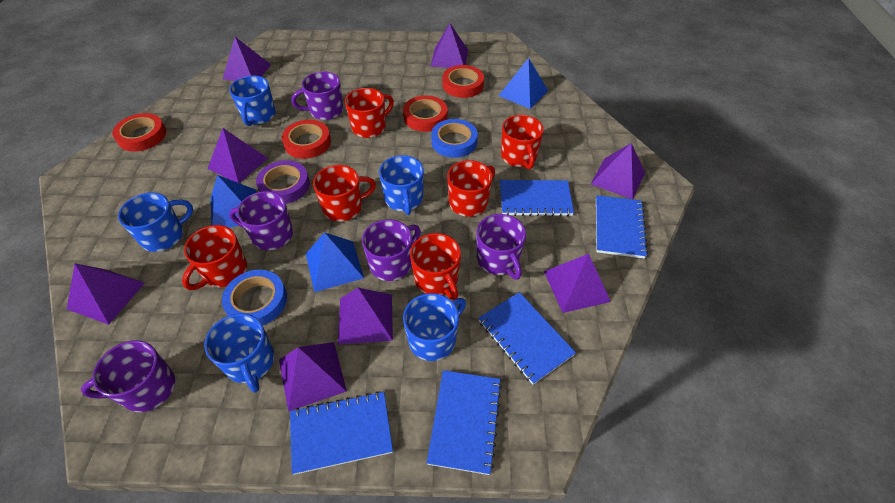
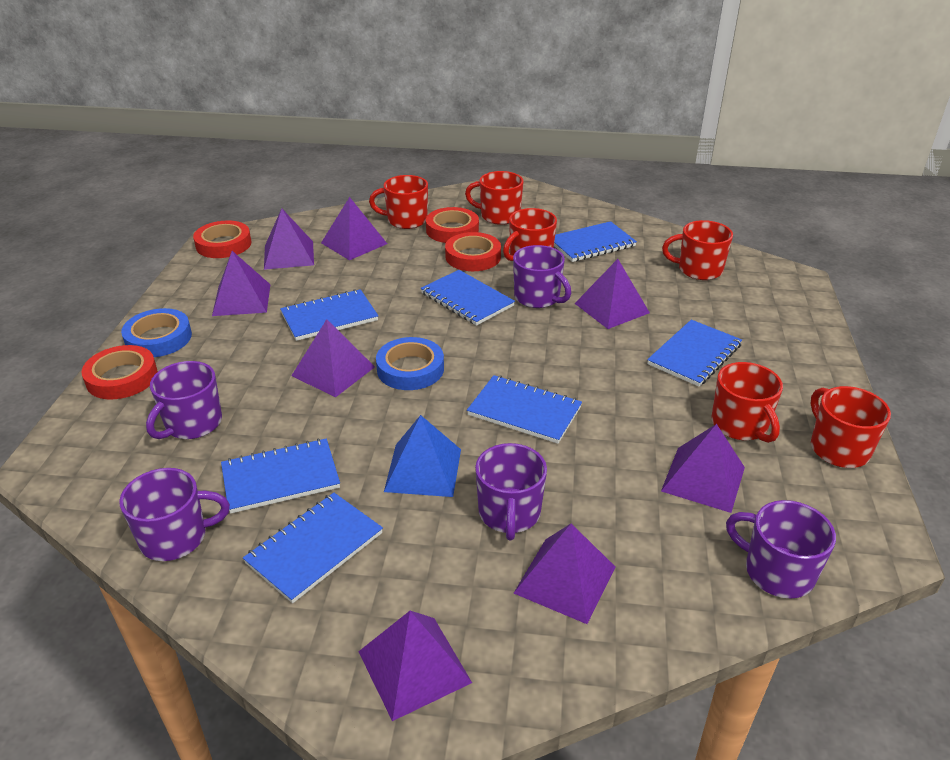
blue mug: [118,193,193,252] [204,313,274,393] [229,76,276,126] [379,155,424,215] [403,293,466,361] = 5 -> none = 0
blue notebook: [290,391,393,475] [427,370,502,475] [478,292,576,385] [500,180,574,216] [596,195,648,259] = 5 -> [221,438,340,514] [243,493,383,603] [280,289,378,341] [421,270,515,326] [467,375,582,444] [554,221,637,262] [647,320,742,387] = 7
blue pyramid: [211,175,256,228] [306,232,364,292] [499,58,548,109] = 3 -> [384,415,461,497] = 1
purple tape: [256,160,310,204] = 1 -> none = 0

